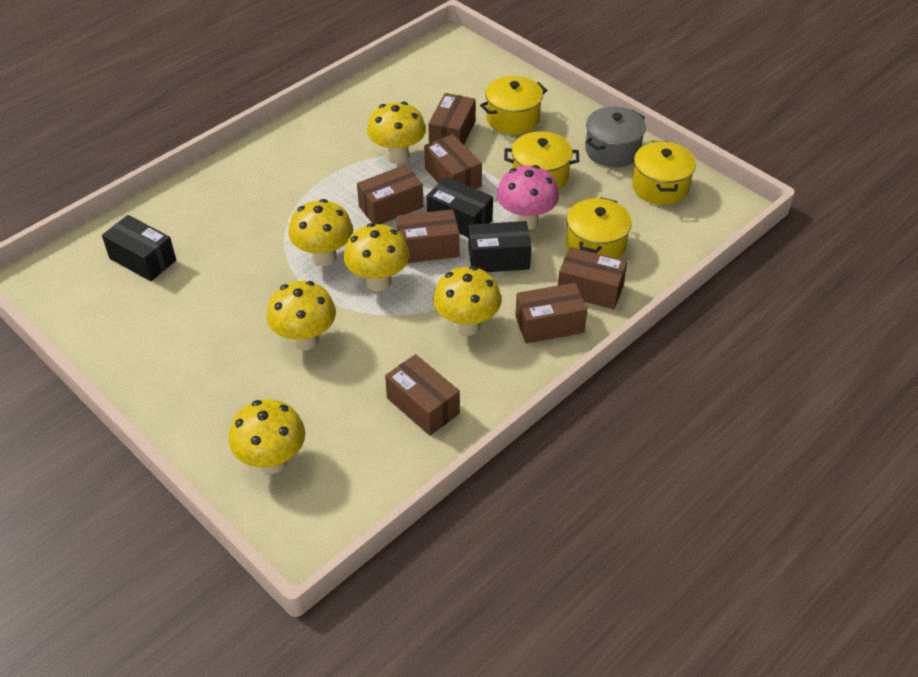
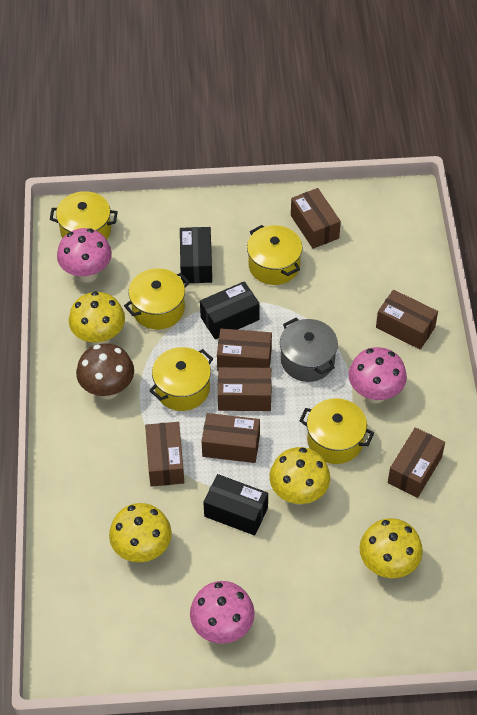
brown mushroom: none = 0 -> [76,343,134,399] = 1
pink mushroom: [497,165,559,230] = 1 -> [57,228,112,282] [190,581,255,644] [349,347,407,403] = 3
yellow mushroom: [229,399,305,474] [267,281,336,350] [289,199,353,266] [344,223,410,291] [367,102,426,164] [433,266,502,336] = 6 -> [69,291,125,346] [109,503,172,562] [269,447,330,505] [360,518,423,578] = 4
yellow pot: [480,76,547,134] [504,131,579,190] [566,197,632,259] [632,141,696,205] = 4 -> [50,191,118,240] [124,268,190,330] [149,347,213,411] [247,225,302,285] [299,398,374,464] = 5

